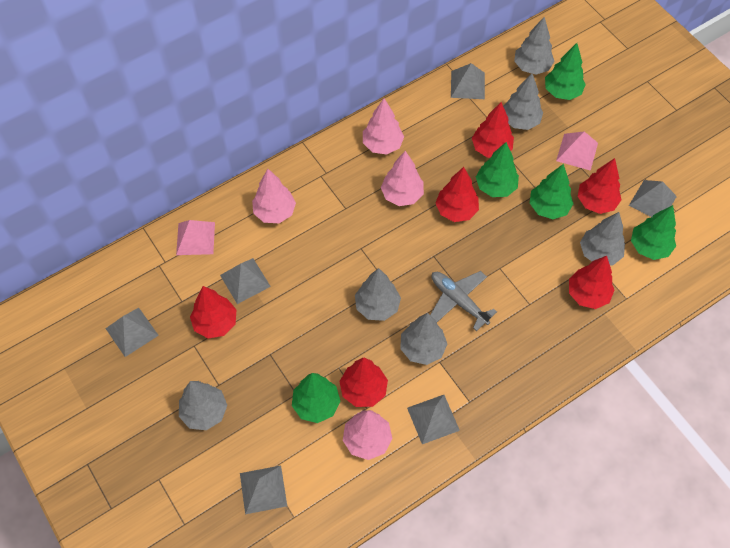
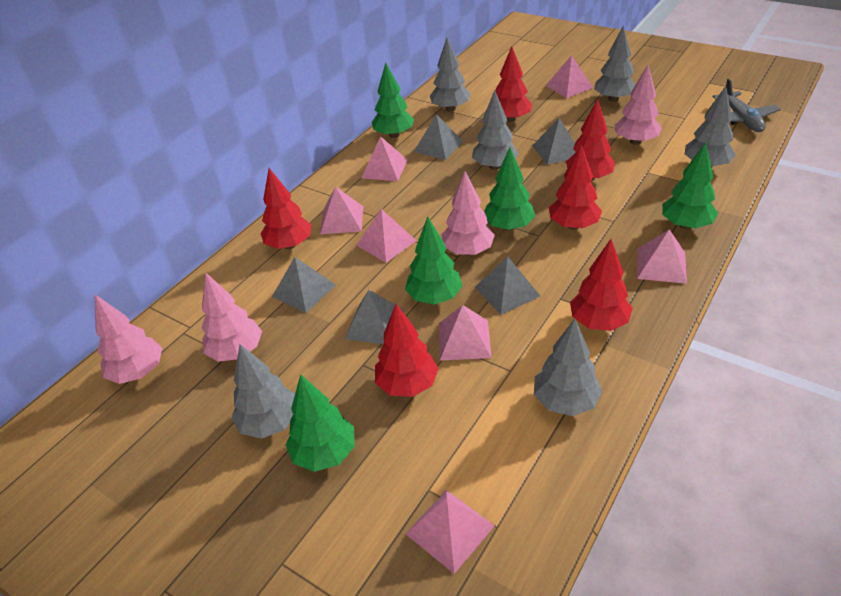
grey pyramid: [105,308,159,357] [220,258,271,304] [240,465,287,514] [407,395,460,444] [451,63,485,99] [629,180,677,217] = 6 -> [272,257,335,313] [345,290,404,344] [414,114,463,160] [475,256,540,315] [532,117,575,165] = 5
pink pyramid: [176,220,215,255] [556,131,598,171] = 2 -> [320,187,363,234] [357,209,417,263] [362,136,408,181] [406,490,495,574] [439,305,491,361] [545,55,593,98] [637,229,687,284] = 7

